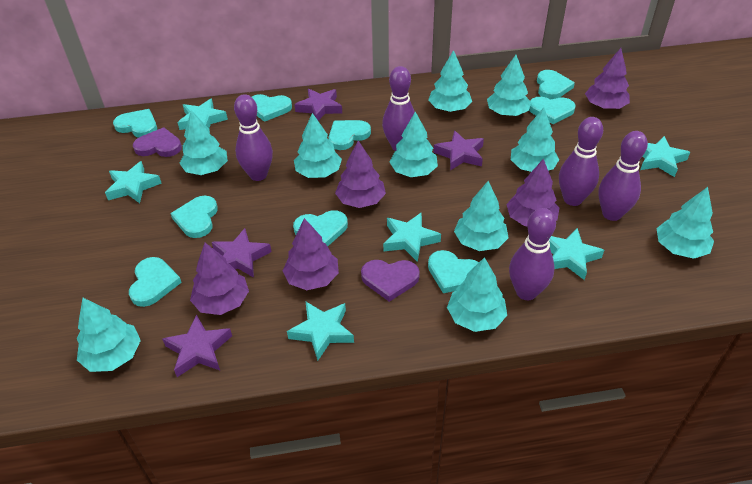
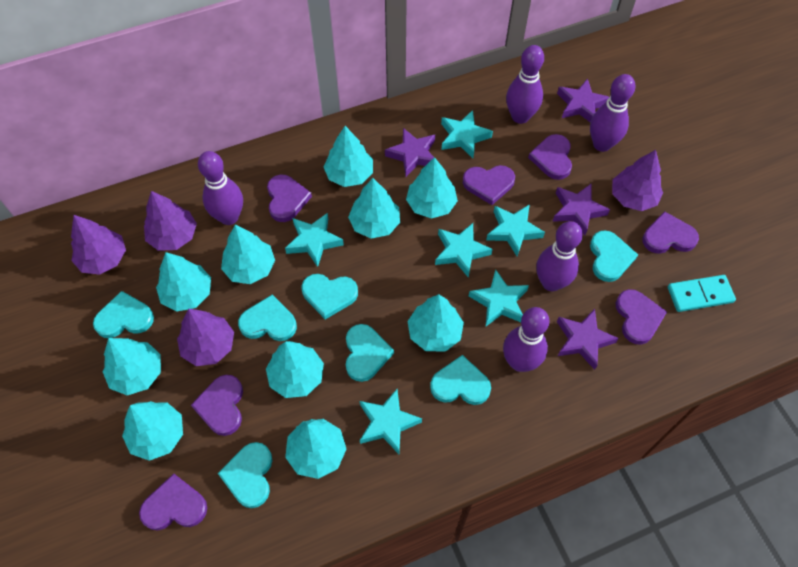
purple heart: [133,127,182,157] [361,260,420,302] = 2 -> [139,474,207,531] [191,375,243,436] [267,175,312,222] [463,165,515,205] [528,134,572,180] [616,289,667,345] [642,211,699,254] = 7
purple tree: [190,243,249,315] [282,218,339,290] [335,141,386,208] [506,158,559,226] [585,48,630,109] = 5 -> [71,215,126,275] [144,191,197,251] [177,309,234,366] [612,150,663,211] = 4
turquoise domino: none = 0 -> [668,275,736,312] = 1
turquoise heart: [113,109,157,138] [129,257,182,307] [170,196,218,238] [252,94,292,122] [293,210,348,247] [329,120,371,150] [428,250,479,293] [529,97,576,124] [537,70,575,99] = 9 -> [93,291,154,338] [218,442,273,508] [238,294,297,341] [302,274,358,320] [346,324,394,382] [430,355,491,405] [590,230,638,282] = 7

